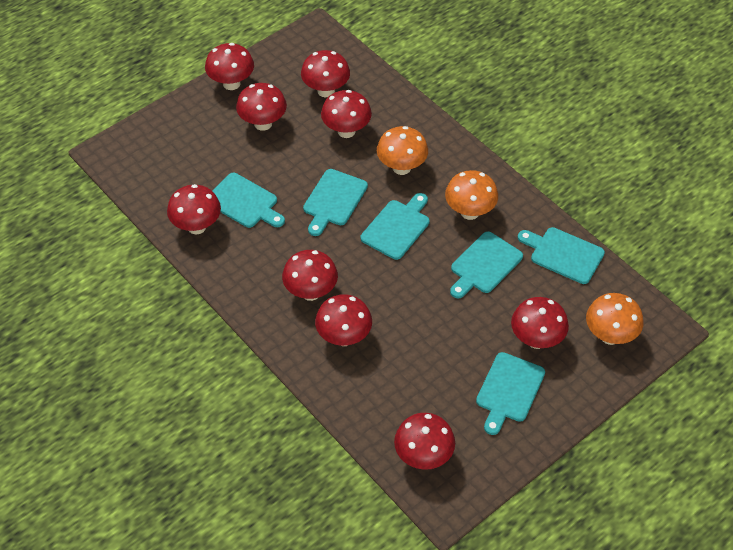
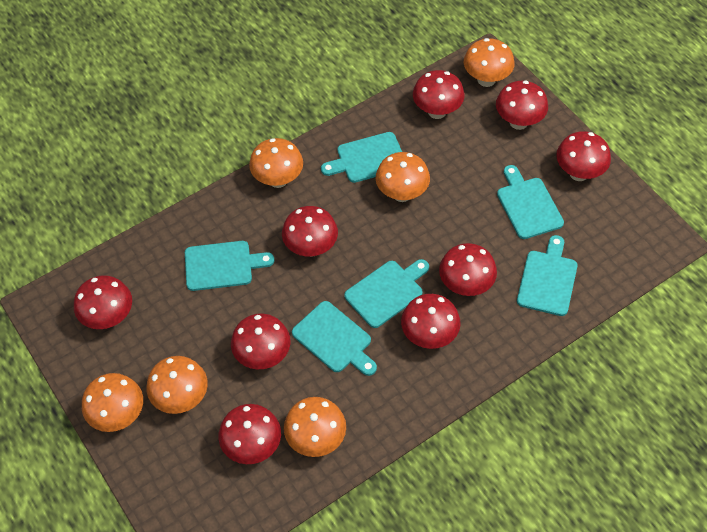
orange mushroom: [377,126,428,175] [445,170,498,220] [586,293,644,345] = 3 -> [82,373,143,432] [146,356,208,414] [249,138,303,188] [284,397,346,457] [376,152,430,202] [464,38,515,87] = 6

